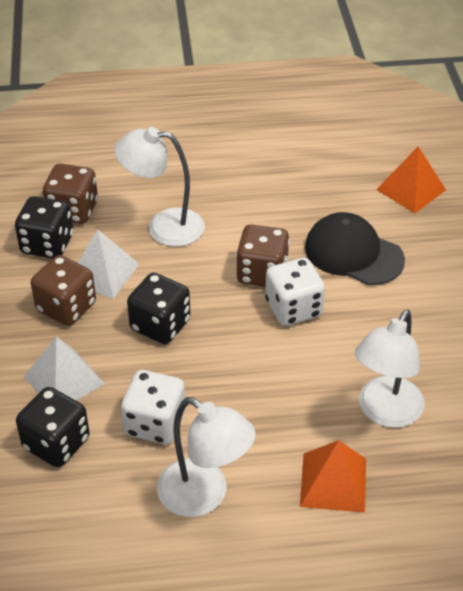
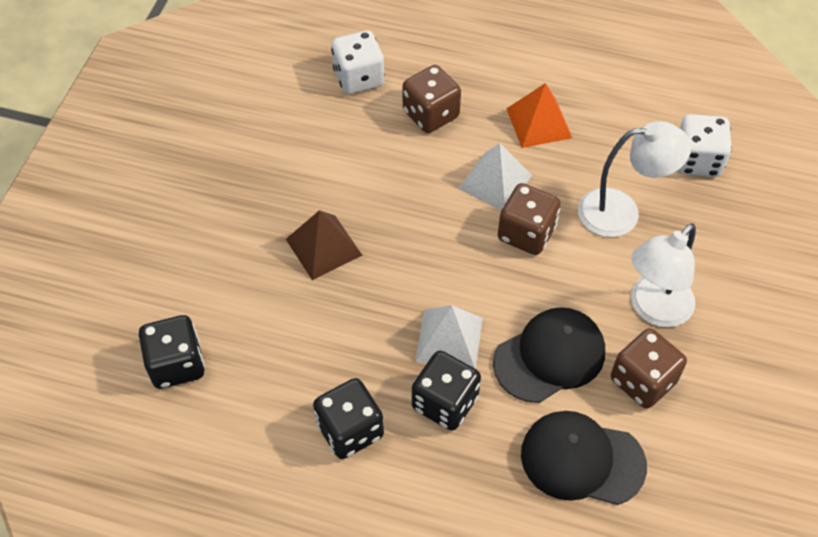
black cap: [305,212,405,285] = 1 -> [493,307,605,403] [521,411,647,505] = 2
brown pyramid: none = 0 -> [286,210,362,280] = 1
orange pyramid: [300,440,366,513] [376,147,446,213] = 2 -> [506,83,572,148] = 1
white lamp: [114,127,205,247] [157,397,256,517] [355,310,425,428] = 3 -> [578,121,691,237] [631,223,696,327] = 2

